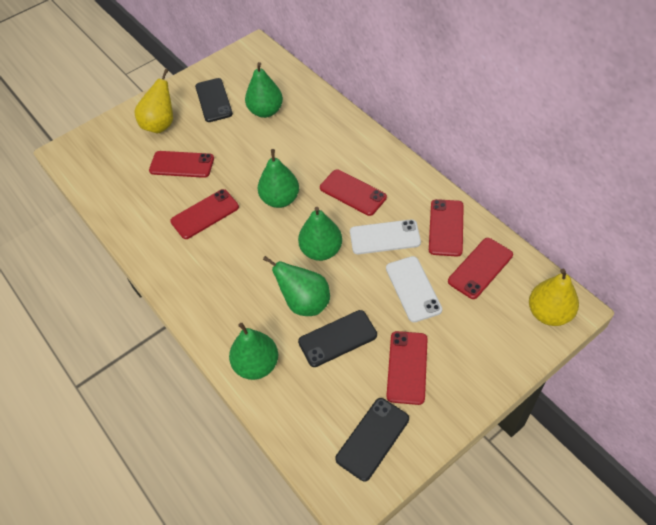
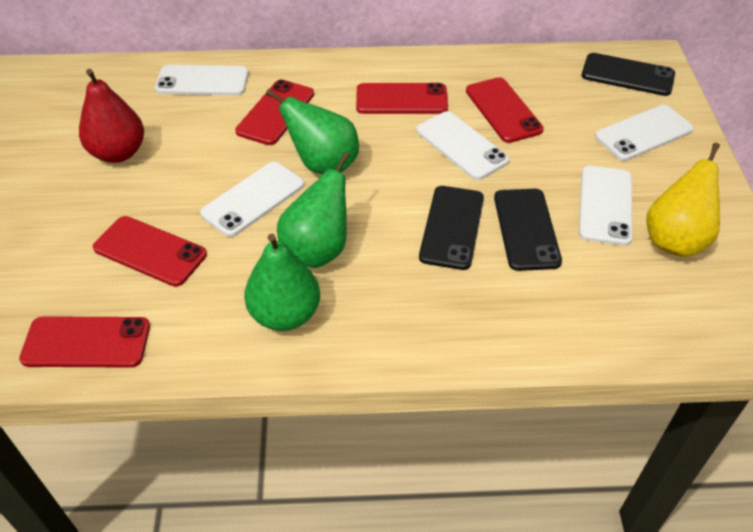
green pear: [229,323,278,380] [245,62,283,118] [258,149,299,208] [263,256,330,316] [298,207,342,261] = 5 -> [244,234,320,331] [266,89,359,174] [277,152,349,268] = 3
red pear: none = 0 -> [79,69,144,163] = 1
red phone: [149,151,214,178] [170,189,239,239] [320,169,387,216] [387,331,428,405] [429,199,464,257] [448,238,513,299] = 6 -> [19,316,150,368] [93,216,207,287] [235,79,314,145] [356,83,448,114] [466,77,544,143] = 5
white phone: [350,219,421,254] [386,256,442,322] = 2 -> [155,65,249,95] [200,162,304,237] [416,111,509,180] [579,166,632,246] [595,105,694,161] = 5
yellow pear: [134,69,173,133] [529,269,579,326] = 2 -> [646,143,720,257] = 1

